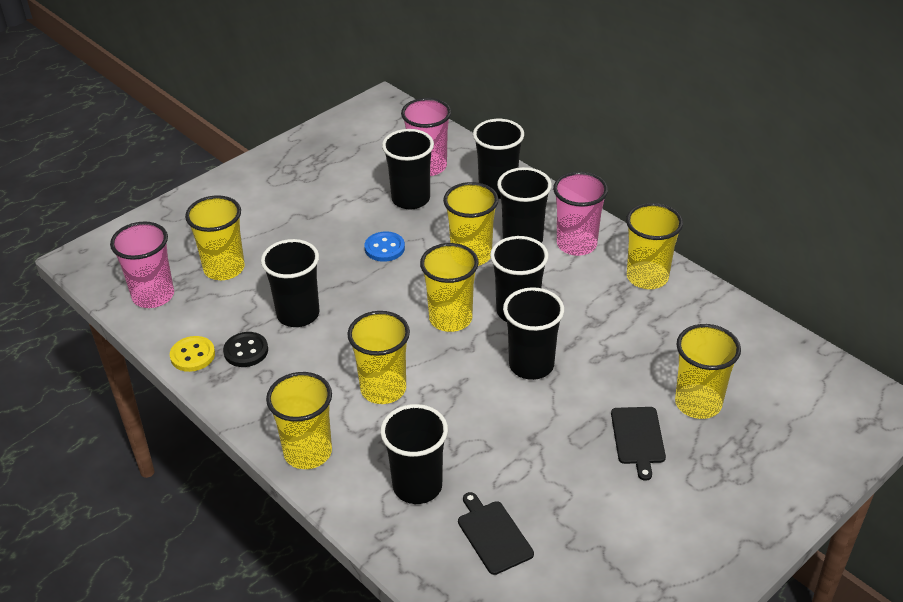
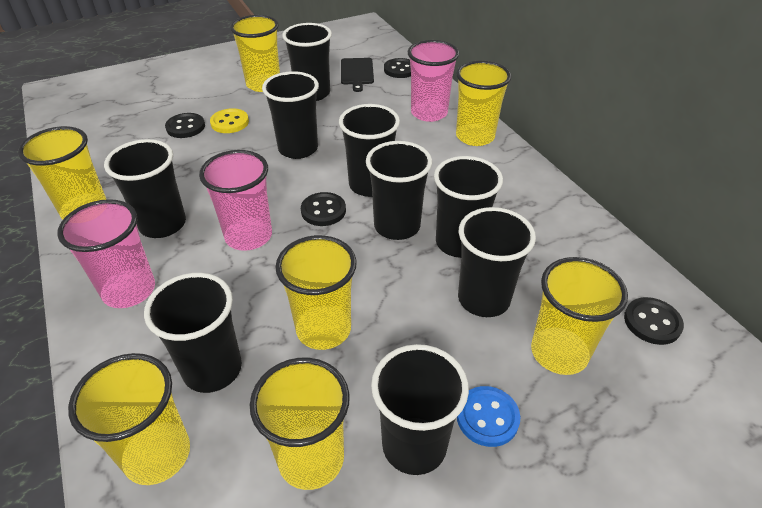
black button: [223,332,268,367] = 1 -> [165,113,205,138] [301,192,346,226] [384,58,411,78] [624,297,684,345] = 4
black cup: [261,239,319,327] [380,404,448,504] [382,129,434,210] [473,119,524,199] [490,236,549,322] [497,167,552,243] [503,287,564,380] = 7 -> [104,139,186,238] [144,273,242,393] [262,71,319,159] [282,23,332,101] [339,104,400,197] [366,141,432,240] [371,344,469,475] [434,156,503,258] [458,207,536,317] = 9
black cutting board: [458,492,534,575] [611,407,666,481] = 2 -> [341,58,374,92] = 1

